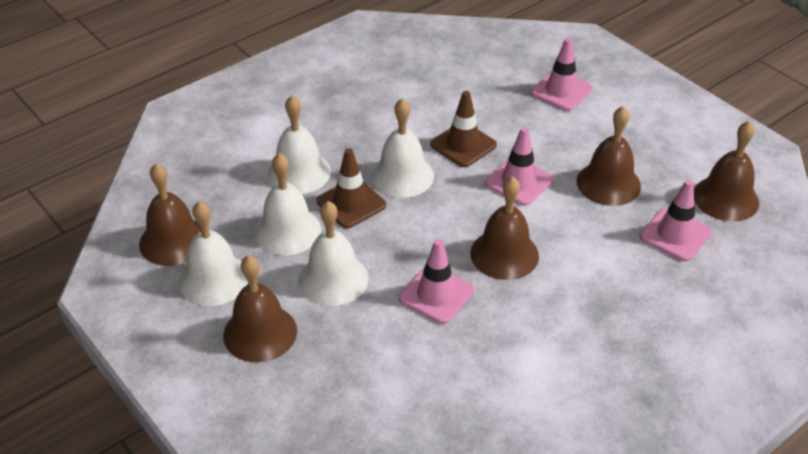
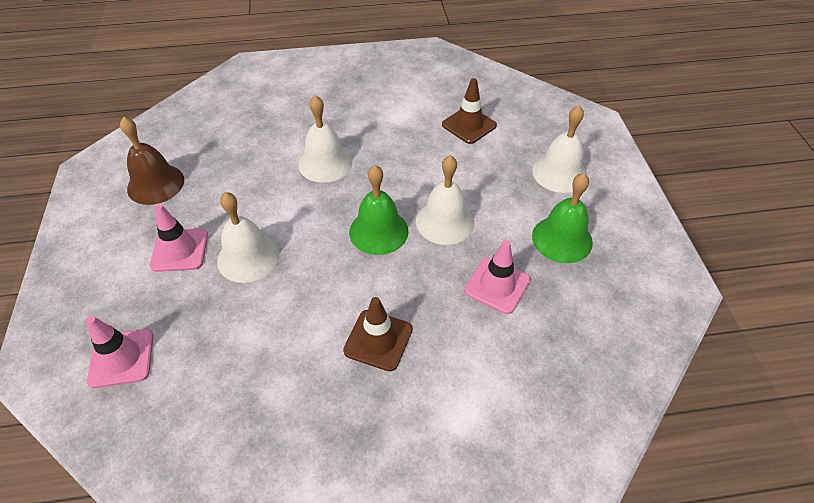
brown bell: [139,163,201,266] [223,255,297,362] [470,176,539,280] [577,106,641,206] [694,121,759,221] = 5 -> [120,116,184,205] = 1
green bell: none = 0 -> [349,165,408,255] [532,173,593,263] = 2
pink traffic cone: [399,239,474,324] [485,127,553,206] [531,38,592,111] [640,180,712,261] = 4 -> [86,316,154,388] [150,204,208,272] [464,240,530,314] = 3
white bell: [179,201,248,306] [254,153,321,255] [268,95,331,194] [298,201,369,306] [371,98,434,198] = 5 -> [217,192,279,283] [298,95,352,183] [416,155,474,245] [532,105,587,193] = 4

